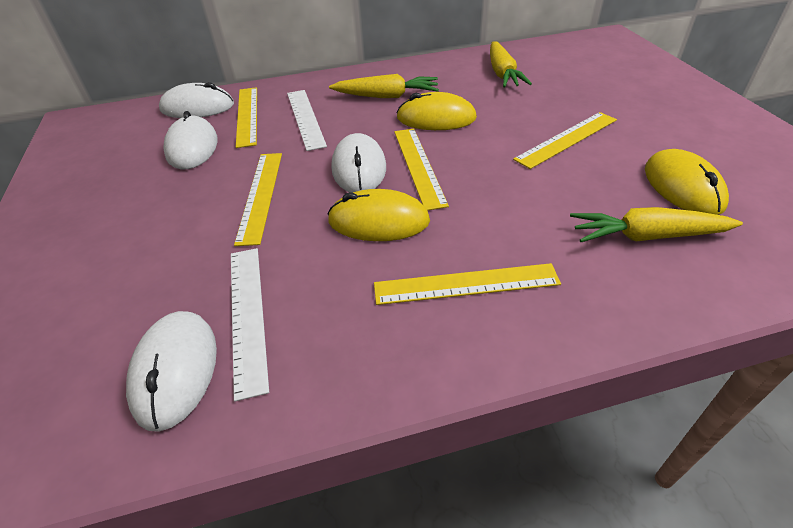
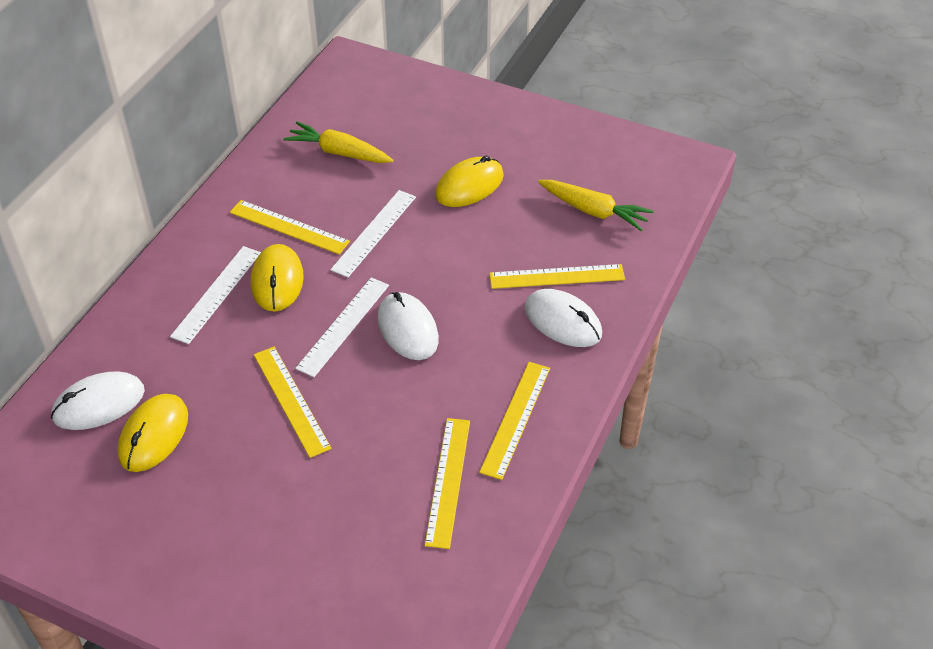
white mouse: [126,311,217,432] [159,82,234,118] [163,111,218,169] [332,133,386,193] = 4 -> [51,371,145,430] [377,292,439,360] [524,289,602,347] = 3
white ruler: [231,248,269,401] [287,90,327,151] = 2 -> [170,246,261,344] [295,277,389,377] [330,190,416,278] = 3
yellow carrot: [329,74,439,98] [490,41,532,88] [570,207,743,242] = 3 -> [283,122,393,163] [538,180,654,231] = 2

